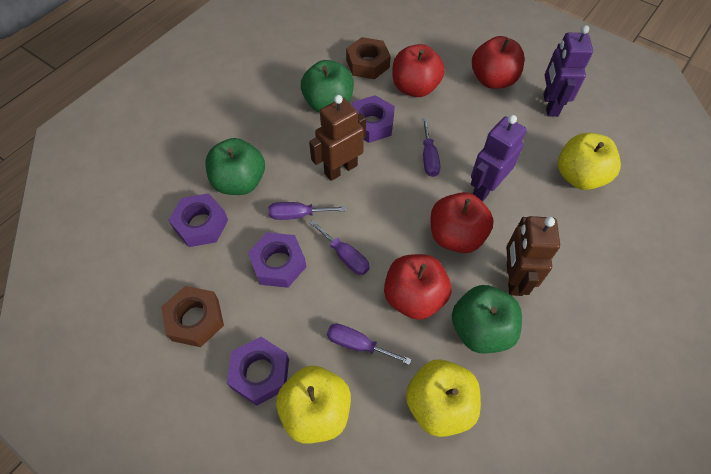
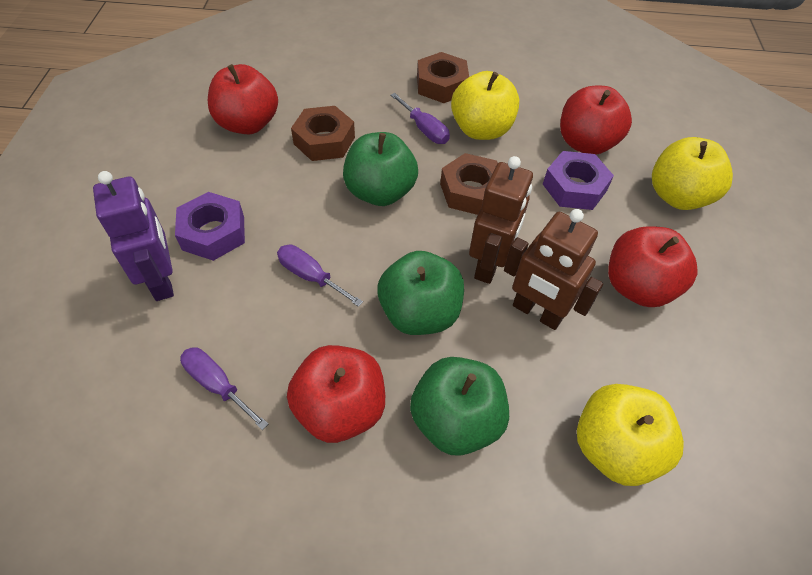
brown nut: [161,286,224,347] [346,37,391,79] = 2 -> [291,106,355,161] [417,52,469,103] [440,153,498,215] = 3
purple nut: [169,193,228,247] [227,337,289,406] [248,232,306,288] [352,95,395,143] = 4 -> [175,192,245,261] [543,151,614,210] = 2
purple robot: [471,115,526,201] [543,25,593,117] = 2 -> [93,171,174,301] = 1
purple screwdriver: [268,202,346,220] [310,220,370,275] [327,323,412,365] [422,118,440,177] = 4 -> [180,347,268,430] [277,245,363,307] [391,93,450,144] = 3

